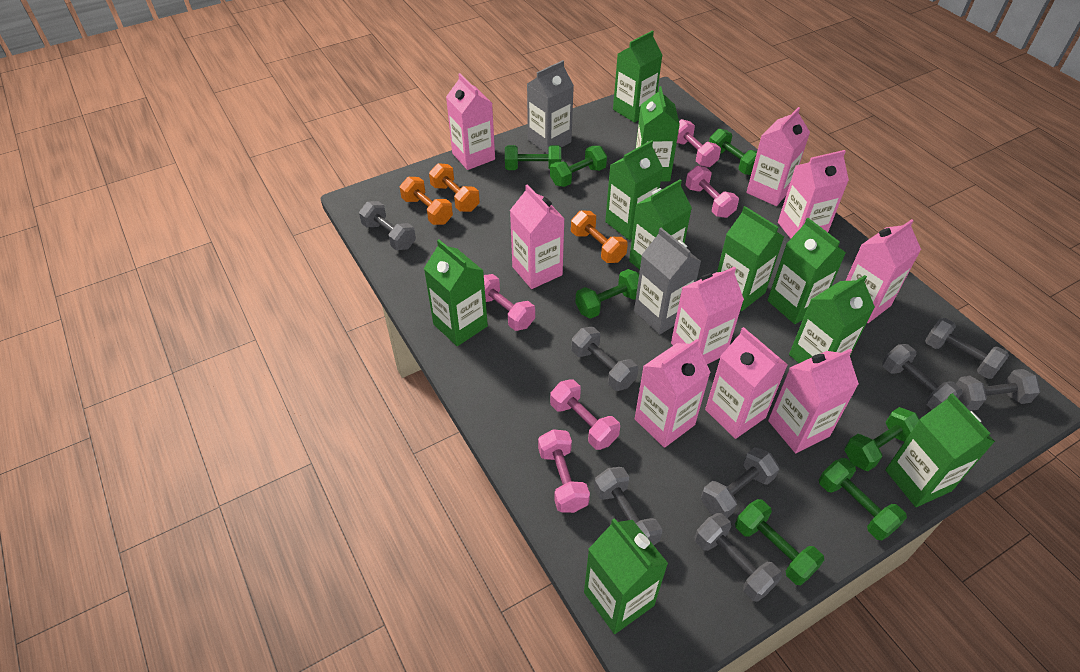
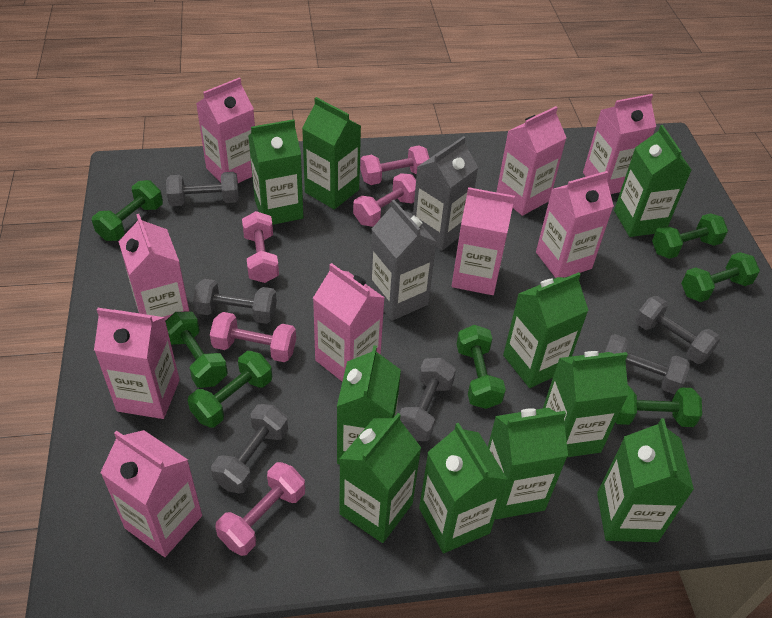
grey dumbbell: [359,201,416,250] [571,327,638,391] [594,467,662,545] [695,513,782,602] [701,447,779,518] [882,344,962,410] [925,318,1009,379] [956,369,1040,411] = 8 -> [166,172,239,206] [193,279,277,324] [211,404,288,494] [399,358,456,441] [605,334,690,395] [635,296,720,364] = 6
orange dumbbell: [400,177,453,225] [429,163,480,212] [571,210,628,263] = 3 -> none = 0

